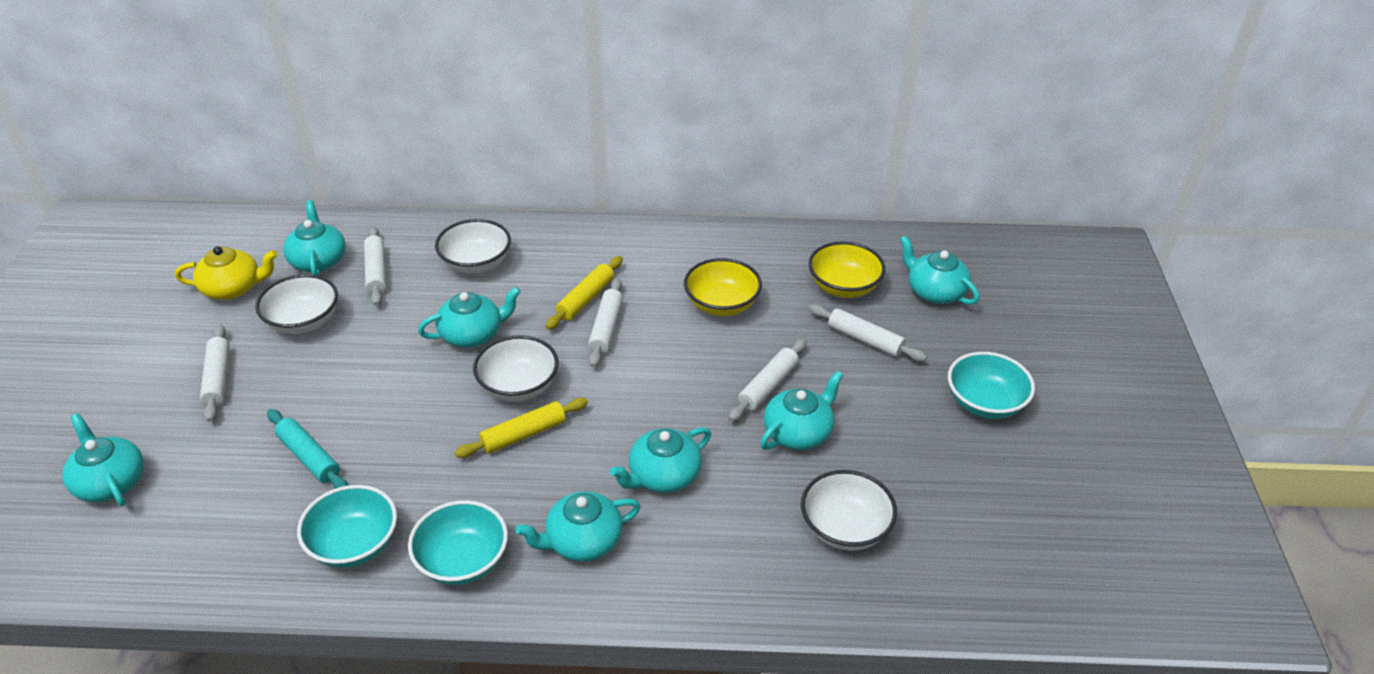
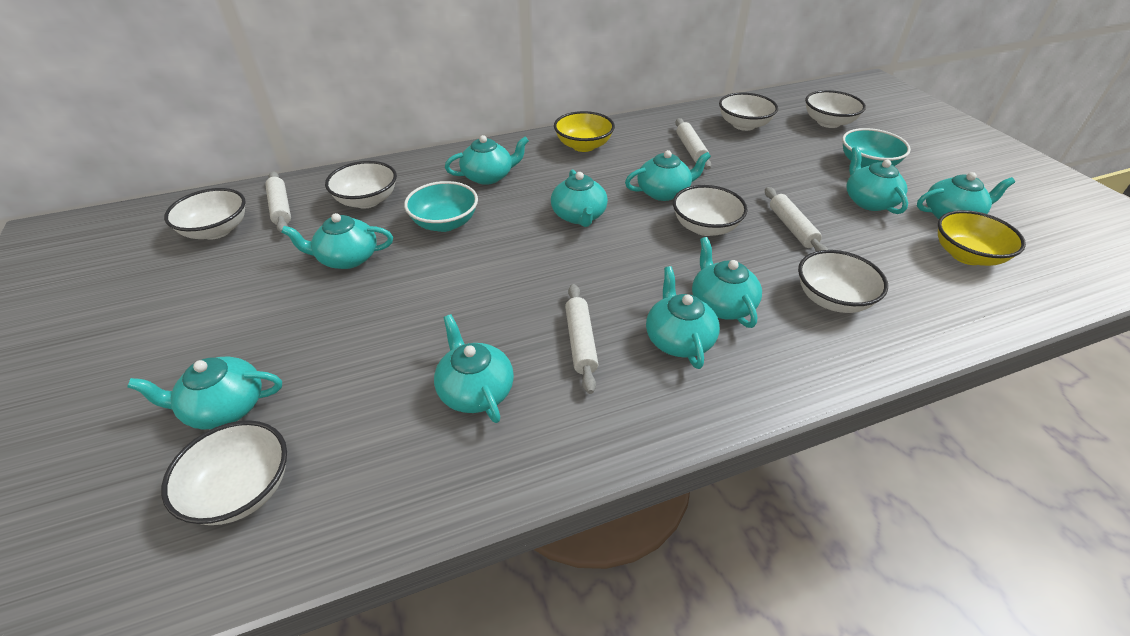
turquoise bowl: [297,485,397,568] [408,500,508,585] [948,352,1035,419] = 3 -> [404,181,478,232] [842,128,911,168] = 2
turquoise rolling pin: [267,409,348,489] = 1 -> none = 0
turquoise teapot: [63,413,144,506] [283,200,346,276] [418,287,521,348] [516,491,641,562] [610,427,711,493] [760,371,843,450] [900,236,980,305] = 7 -> [127,357,282,429] [281,213,393,269] [434,314,514,423] [445,135,529,185] [551,170,608,227] [625,150,711,201] [646,266,720,369] [692,237,762,328] [847,147,908,214] [917,172,1015,219] = 10
white bowl: [255,274,338,334] [435,219,511,273] [473,335,558,402] [801,470,897,551] = 4 -> [161,420,287,525] [164,188,246,240] [325,161,397,209] [673,185,748,236] [719,92,778,131] [798,250,888,313] [805,90,866,128] = 7
white rolling pin: [200,324,230,422] [364,226,386,306] [588,278,623,368] [728,339,807,422] [809,304,927,362] = 5 -> [265,171,291,233] [565,284,599,394] [675,118,711,170] [765,187,828,251] = 4
yellow rolling pin: [455,398,588,458] [545,256,623,330] = 2 -> none = 0
yellow teapot: [175,246,277,300] = 1 -> none = 0

